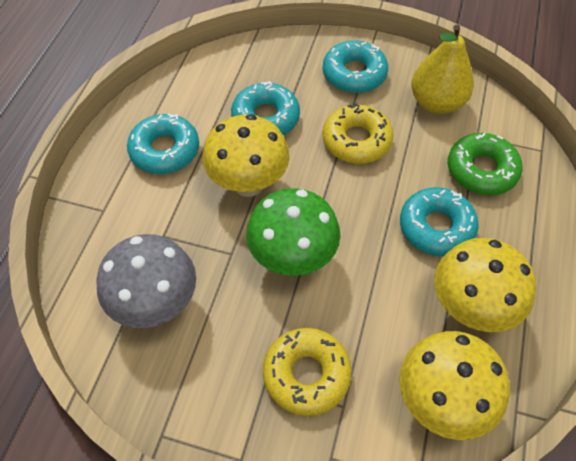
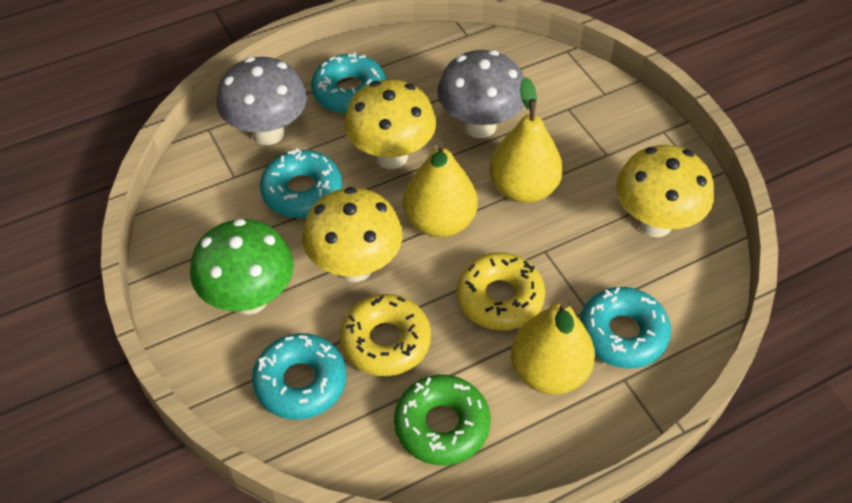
grey mushroom: [96,234,196,328] = 1 -> [216,57,307,145] [437,50,524,138] = 2
yellow pear: [411,24,474,114] = 1 -> [403,141,478,237] [490,77,563,203] [511,300,595,395] = 3

